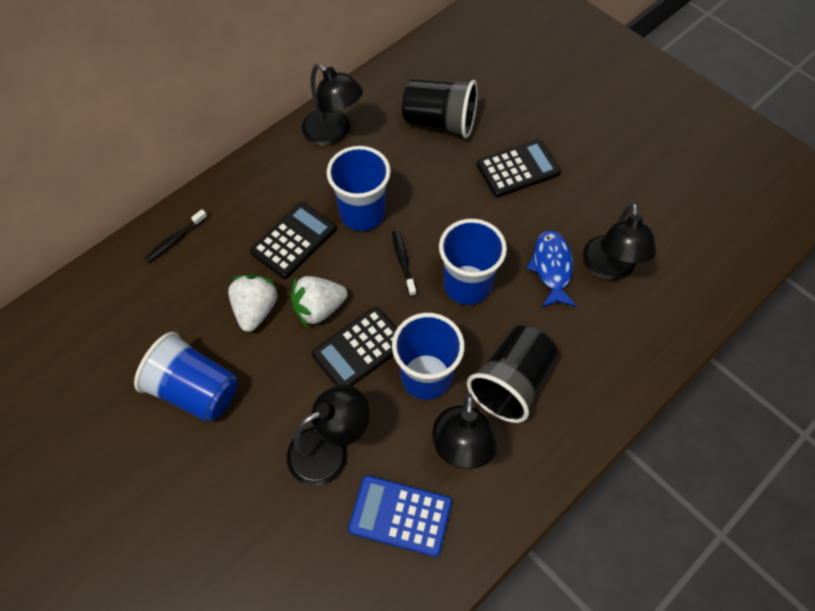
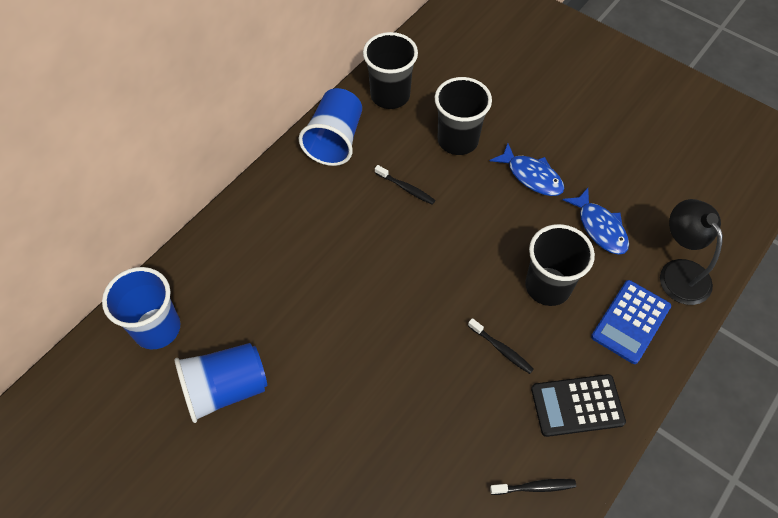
black calculator: [250,202,336,279] [312,307,397,386] [477,139,561,197] = 3 -> [531,374,626,437] = 1
black cup: [402,79,478,138] [467,326,557,423] = 2 -> [363,32,418,109] [435,77,492,155] [525,224,595,306] = 3
black lamp: [287,385,369,486] [302,63,363,146] [432,393,497,469] [583,203,656,281] = 4 -> [660,199,723,305] = 1
black toothbrush: [144,209,208,263] [392,230,416,297] = 2 -> [375,165,435,205] [468,318,534,374] [490,479,576,495] = 3
blue cup: [134,332,238,422] [327,146,391,231] [392,313,465,400] [439,219,507,305] = 4 -> [102,267,180,349] [175,343,267,423] [299,88,362,166] = 3
blue fish: [526,230,577,307] = 1 -> [490,143,564,196] [563,188,629,255] = 2
white strawberry: [228,275,278,332] [291,276,347,328] = 2 -> none = 0

